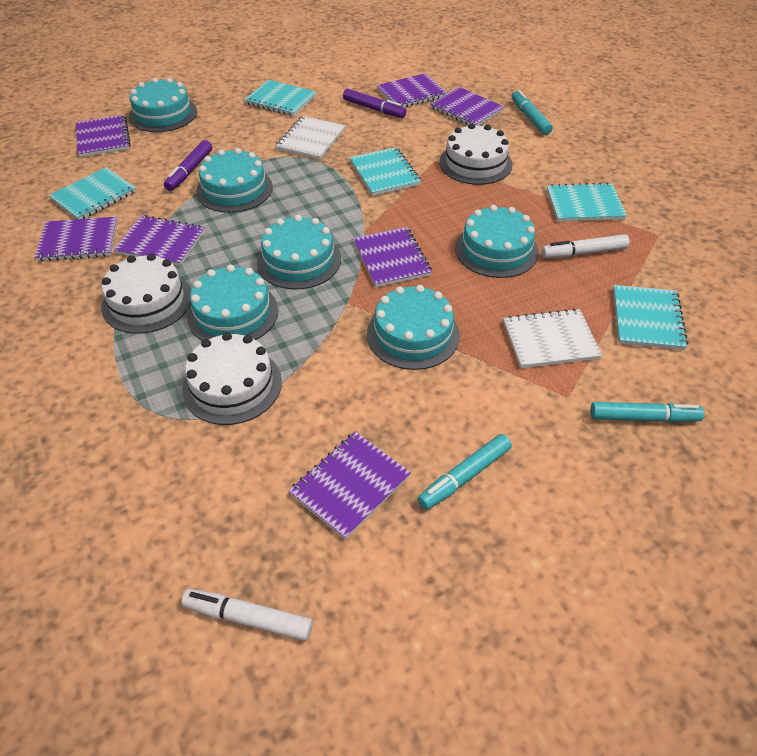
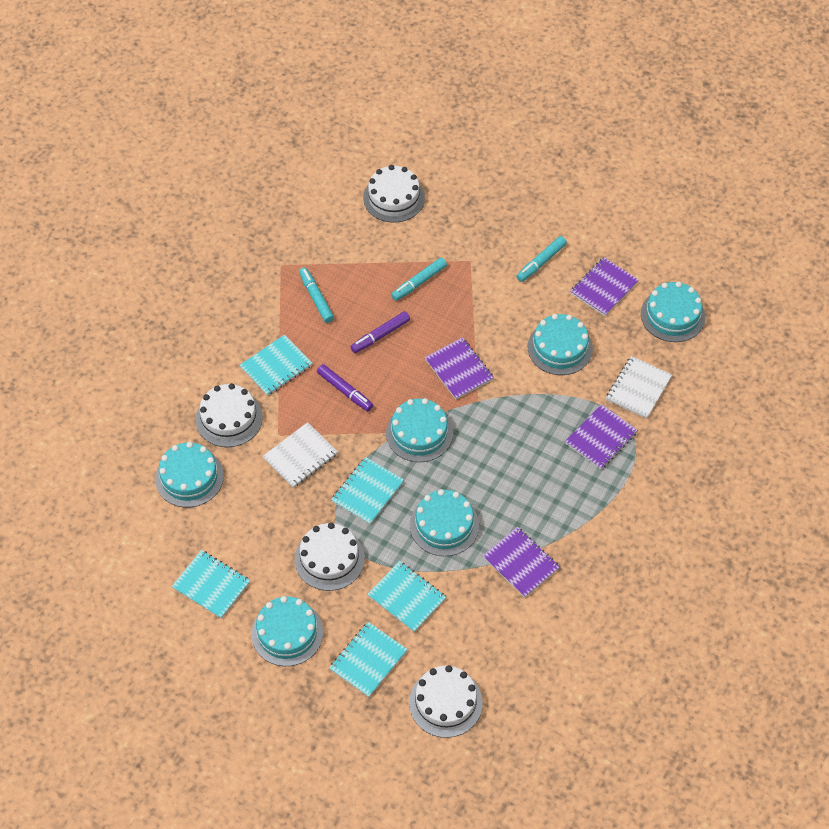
purple notebook: [35,217,118,261] [76,114,131,157] [113,215,205,266] [289,432,411,540] [353,227,432,288] [377,73,448,107] [430,87,504,126] = 7 -> [425,337,494,399] [483,527,560,597] [565,404,638,469] [570,257,639,316] = 4
white cake: [101,253,191,334] [182,332,282,425] [439,123,513,185] = 3 -> [196,383,263,447] [295,523,365,591] [363,165,425,223] [409,665,483,738] = 4
white marker: [181,589,313,641] [542,234,629,258] = 2 -> none = 0

